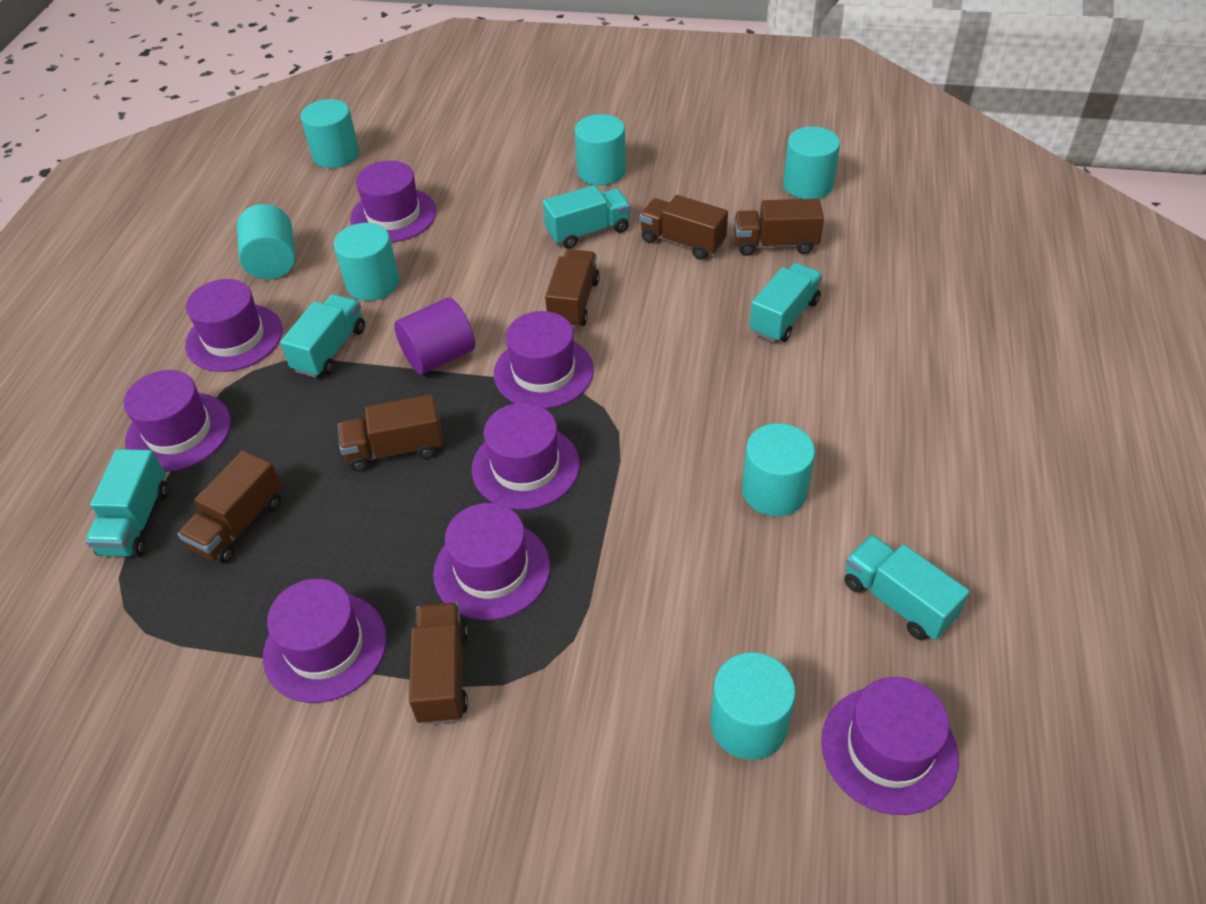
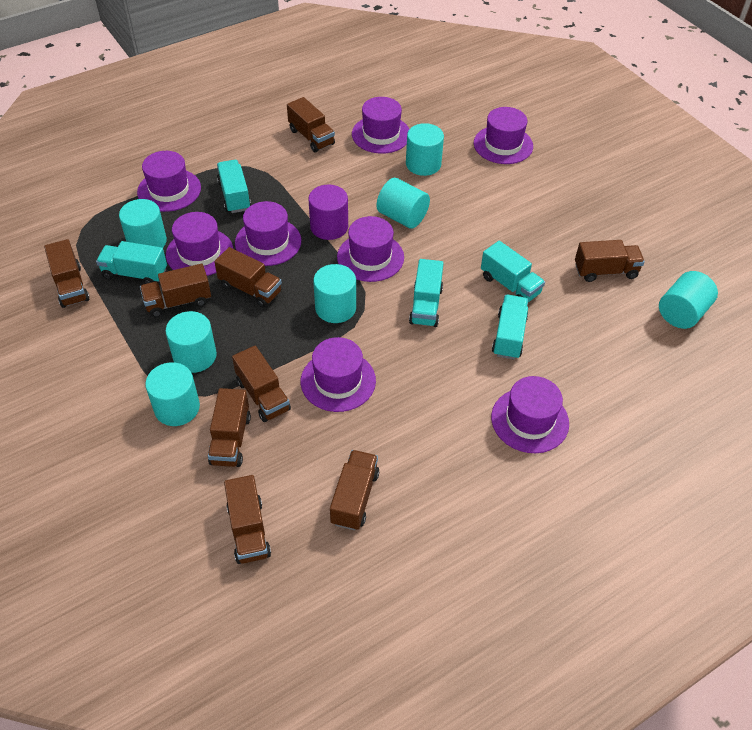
brown truck: [178,450,282,564] [338,394,443,472] [409,602,468,725] [545,249,600,329] [639,195,728,260] [734,199,824,256] = 6 -> [44,239,89,308] [140,264,211,317] [208,388,251,467] [214,247,282,308] [224,475,271,564] [232,346,291,422] [287,97,335,152] [330,450,379,530] [575,240,645,282] = 9

